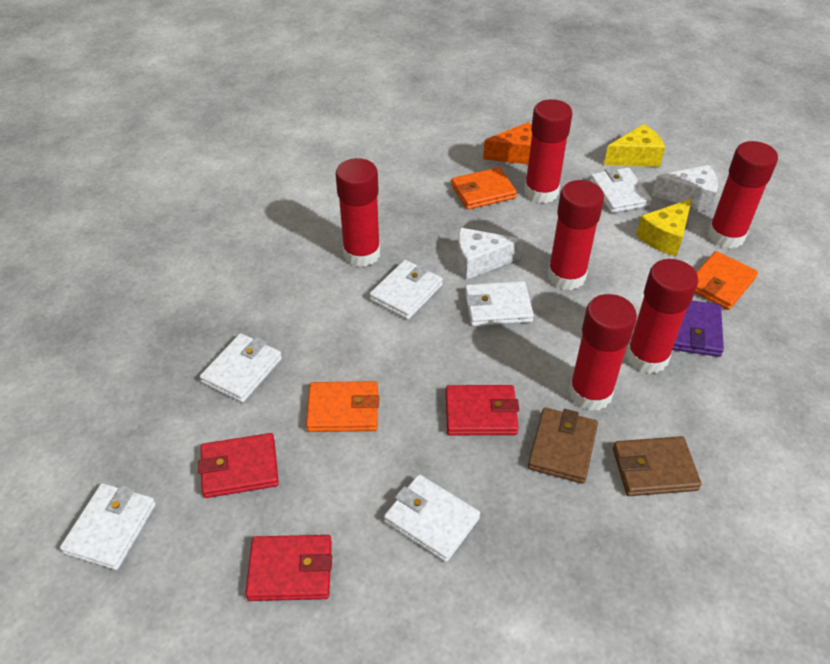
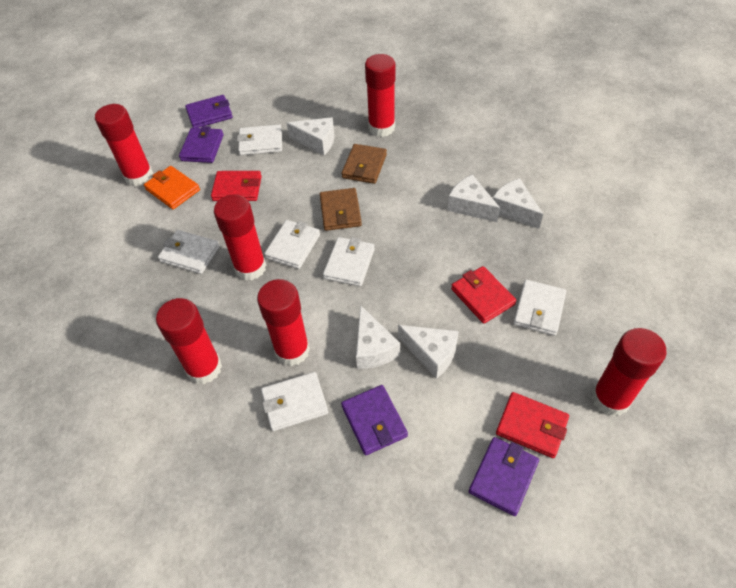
orange cheese: [483,122,532,165] = 1 -> none = 0
orange wallet: [306,381,379,432] [451,167,517,210] [695,251,758,310] = 3 -> [144,166,200,209] = 1
purple wallet: [672,301,724,357] = 1 -> [179,126,224,163] [185,95,233,128] [341,385,408,455] [469,437,539,516] = 4
white cheese: [458,228,523,280] [652,165,718,212] = 2 -> [287,117,334,155] [356,305,400,369] [398,325,459,379] [447,175,500,222] [493,178,543,229] = 5
yellow cheese: [604,124,665,167] [636,199,692,257] = 2 -> none = 0

